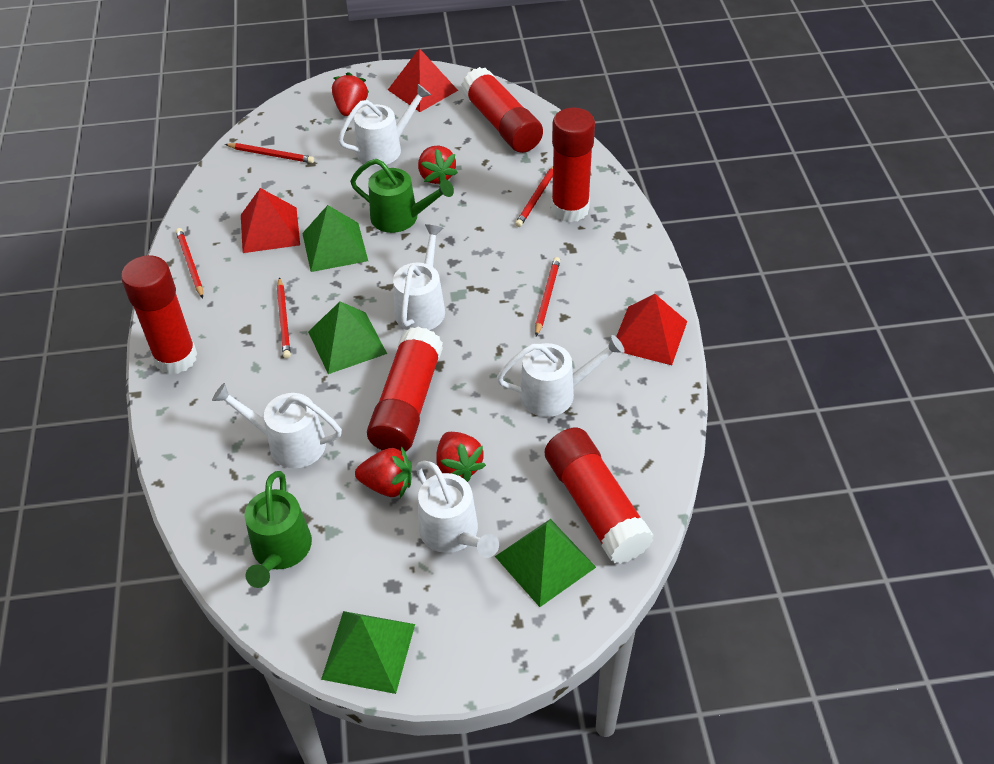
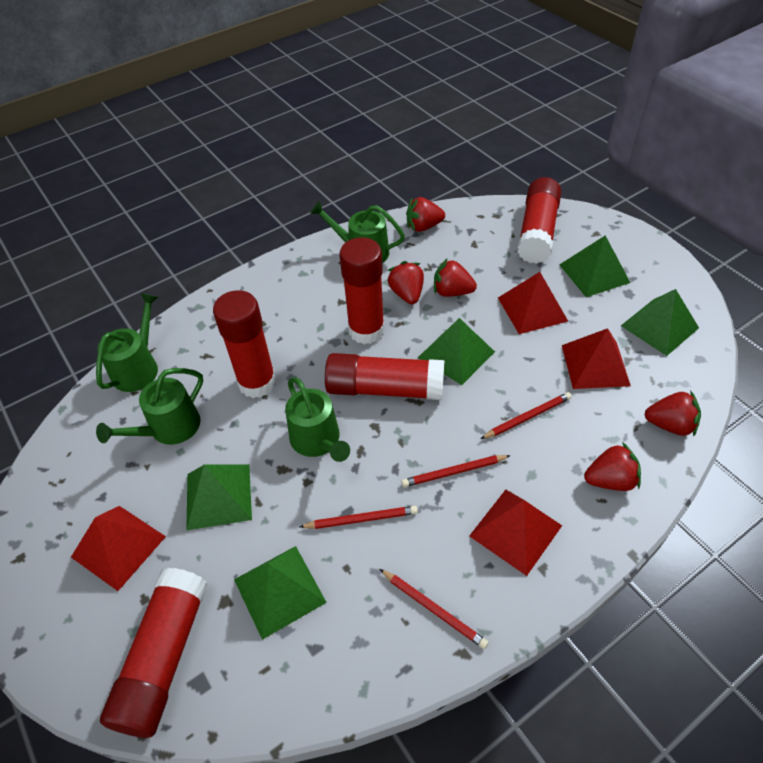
green pyramid: [302,205,368,272] [308,301,387,374] [321,611,415,694] [495,519,596,607] = 4 -> [186,465,252,531] [234,546,327,640] [418,318,495,385] [559,235,630,297] [621,289,699,356] = 5
green watering can: [245,471,312,588] [350,159,454,233] = 2 -> [96,293,158,392] [96,368,203,445] [285,377,350,462] [310,201,405,263] = 4
red pencil: [176,228,203,298] [225,143,314,163] [277,277,291,359] [515,167,553,227] [535,257,560,336] = 5 -> [300,506,418,529] [380,569,489,649] [402,455,511,487] [481,392,572,439] = 4
red pyramid: [241,188,300,253] [388,48,458,112] [616,294,687,365] = 3 -> [71,506,166,591] [470,490,562,576] [498,272,568,334] [562,328,631,389] = 4
red strawberry: [332,72,369,116] [355,446,412,498] [418,146,458,184] [436,432,486,482] = 4 -> [387,261,424,304] [406,197,445,232] [434,258,477,297] [584,442,641,491] [644,390,701,437] = 5
white watering can: [212,383,342,468] [338,84,431,166] [393,224,445,330] [416,461,499,558] [497,335,625,417] = 5 -> none = 0

